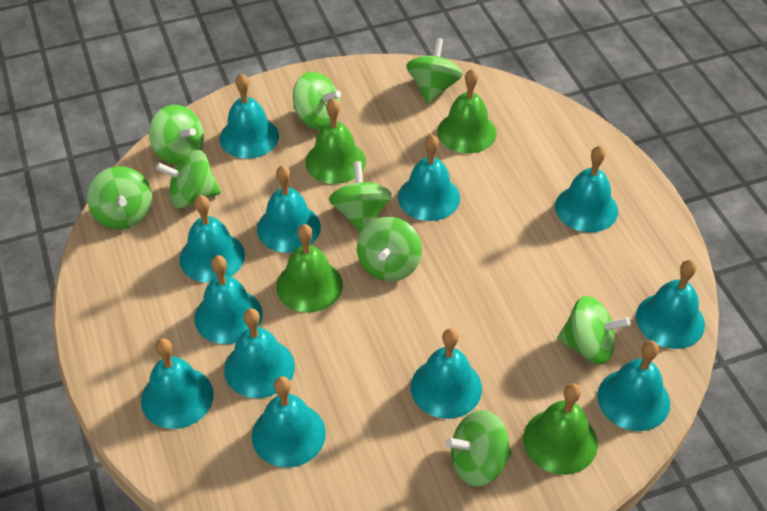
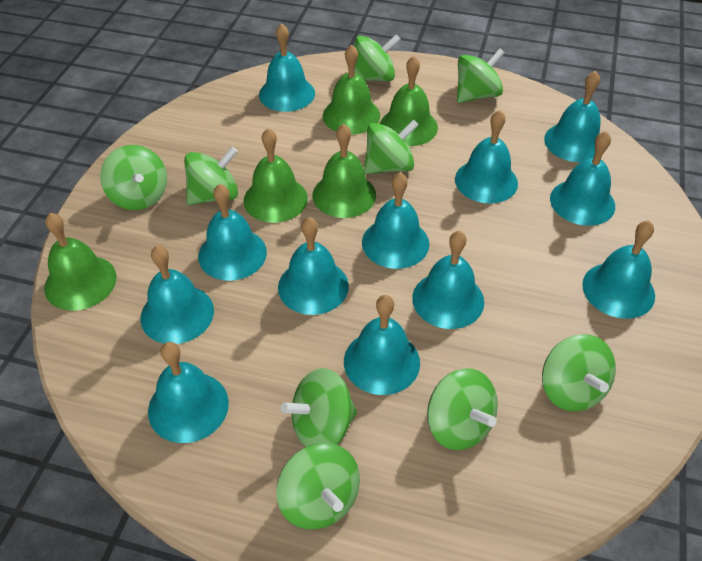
green bell: [276,224,343,312] [305,98,366,184] [438,69,497,153] [523,383,598,475] = 4 -> [44,213,117,311] [243,128,308,223] [312,124,376,218] [323,44,380,134] [380,56,438,146] = 5

